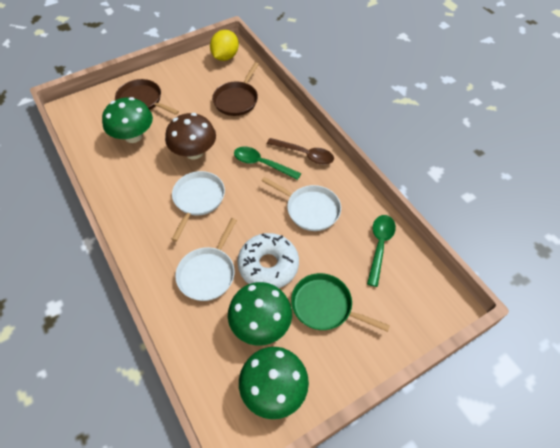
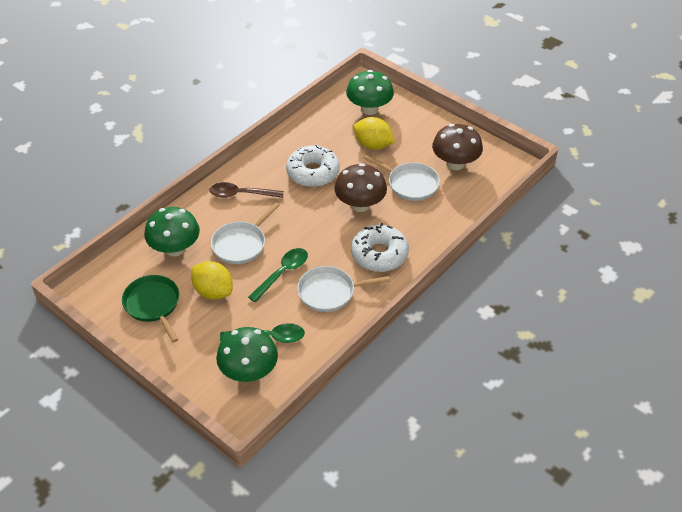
brown mushroom: [165,113,216,159] = 1 -> [334,163,387,212] [432,124,483,170] = 2
brown pan: [115,79,179,115] [212,62,259,116] = 2 -> none = 0
white donut: [237,233,299,288] = 1 -> [286,144,340,187] [351,223,409,272] = 2
yellow lemon: [210,30,239,61] = 1 -> [191,261,233,300] [354,117,395,150] = 2

